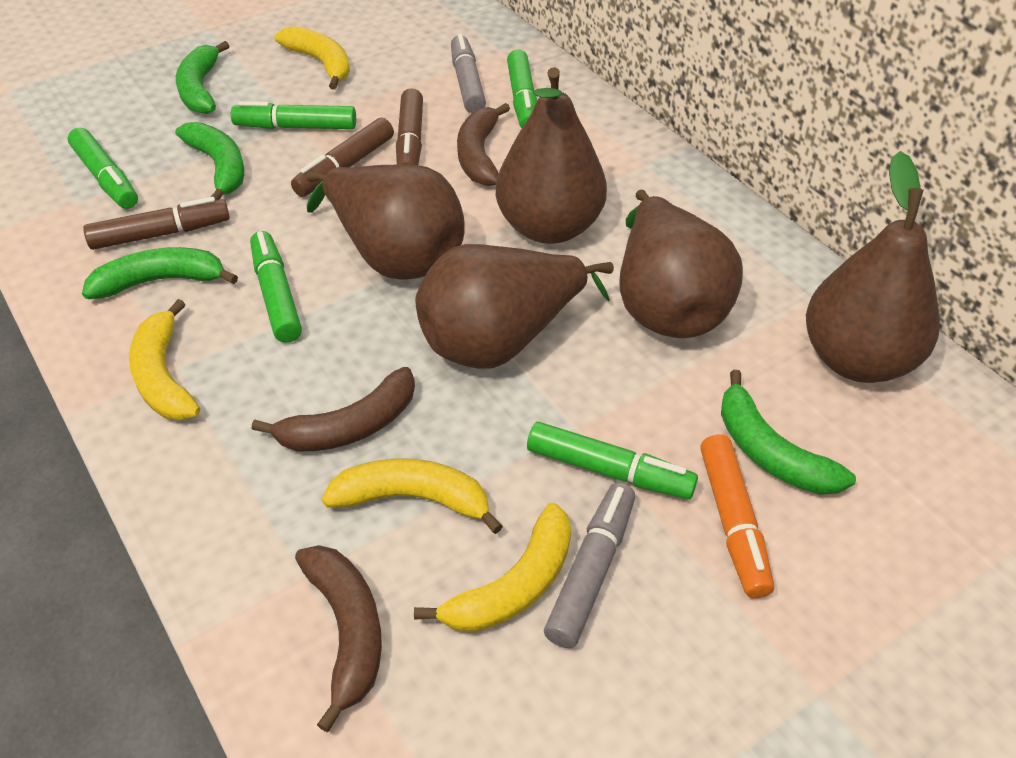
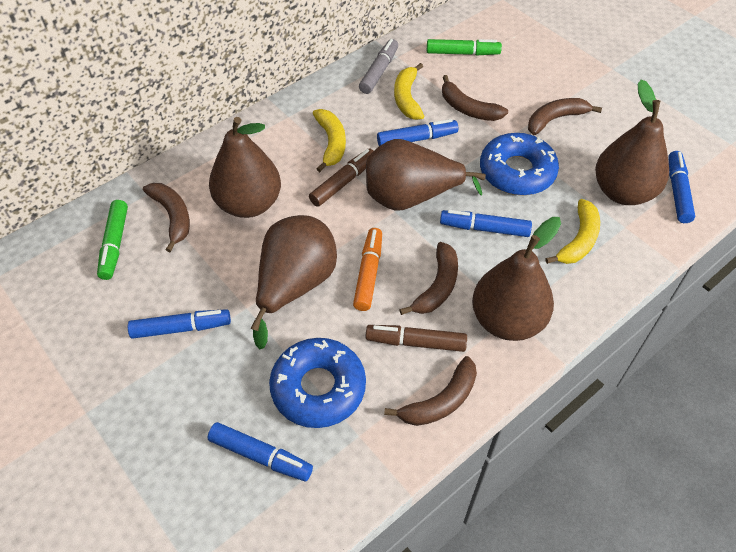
blue donut: none = 0 -> [269,338,366,428] [480,133,559,195] = 2
blue marker: none = 0 -> [128,309,231,339] [207,422,313,481] [377,119,458,146] [440,210,532,237] [668,151,695,223] = 5
brown banana: [252,367,415,452] [295,545,382,732] [457,103,510,186] = 3 -> [143,183,190,252] [384,356,477,426] [399,242,458,315] [442,75,508,121] [528,98,602,135] = 5
brown marker: [83,197,230,250] [291,118,394,197] [396,88,423,165] = 3 -> [309,149,373,207] [366,325,467,352] = 2
green banana: [82,247,238,299] [175,122,244,200] [176,41,229,114] [721,370,856,495] = 4 -> none = 0
green marker: [68,128,138,209] [231,101,356,129] [250,231,302,343] [507,49,537,128] [527,422,698,499] = 5 -> [97,200,128,280] [427,39,502,55] = 2
grey marker: [451,34,486,113] [544,483,635,648] = 2 -> [359,39,398,94] = 1
yellow banana: [129,299,200,420] [274,26,350,89] [322,458,503,534] [414,503,571,633] = 4 -> [313,109,346,172] [394,63,424,120] [545,199,600,264] = 3

